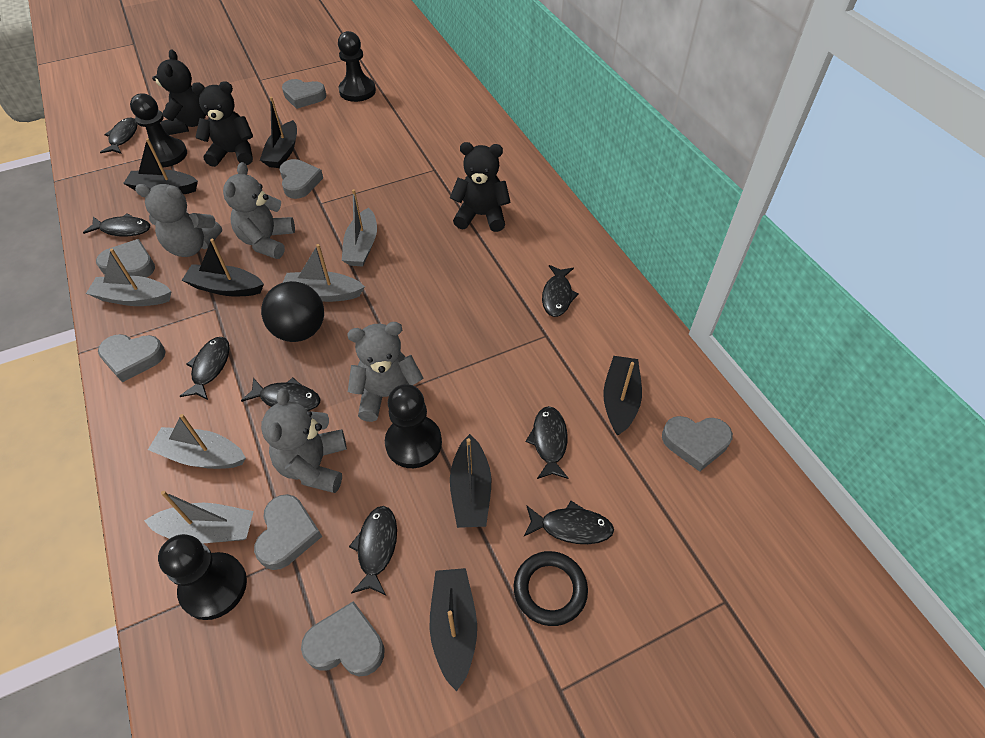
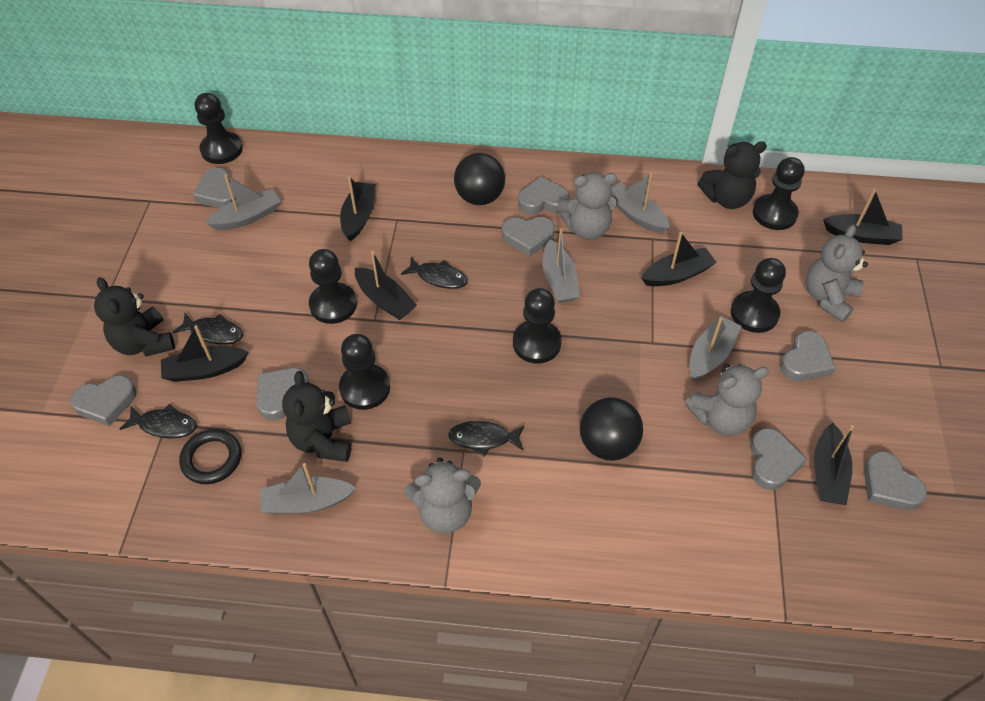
black ball: [261,281,324,342] = 1 -> [454,153,505,205] [580,397,643,461] = 2
black fish: [83,213,150,236] [100,117,137,154] [180,337,230,400] [241,377,320,411] [349,506,397,595] [524,501,614,544] [526,406,569,479] [542,265,579,317] = 8 -> [120,404,197,439] [173,313,243,345] [401,257,468,289] [448,421,524,457] = 4
black pawn: [130,93,187,168] [158,534,247,620] [338,31,376,102] [385,384,442,468] = 4 -> [195,93,243,164] [309,249,357,324] [339,334,390,410] [513,288,562,363] [731,258,786,333] [753,157,805,230] = 6
grey heart: [96,239,155,277] [98,334,166,382] [254,494,322,570] [279,159,323,199] [282,79,326,109] [301,601,384,676] [662,416,733,472] = 7 -> [70,375,137,426] [193,168,236,208] [256,368,310,421] [502,217,555,257] [518,177,569,215] [750,428,807,490] [780,331,835,381] [864,451,927,510] = 8

